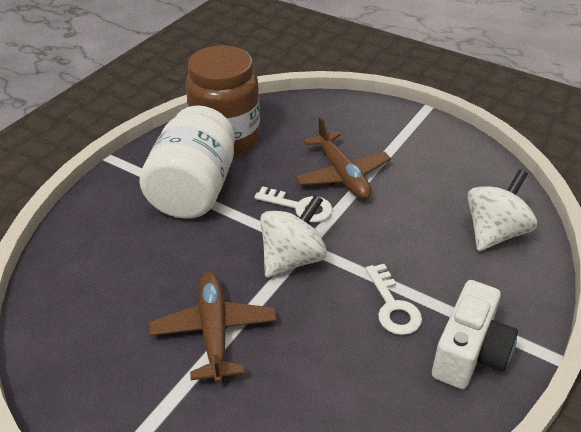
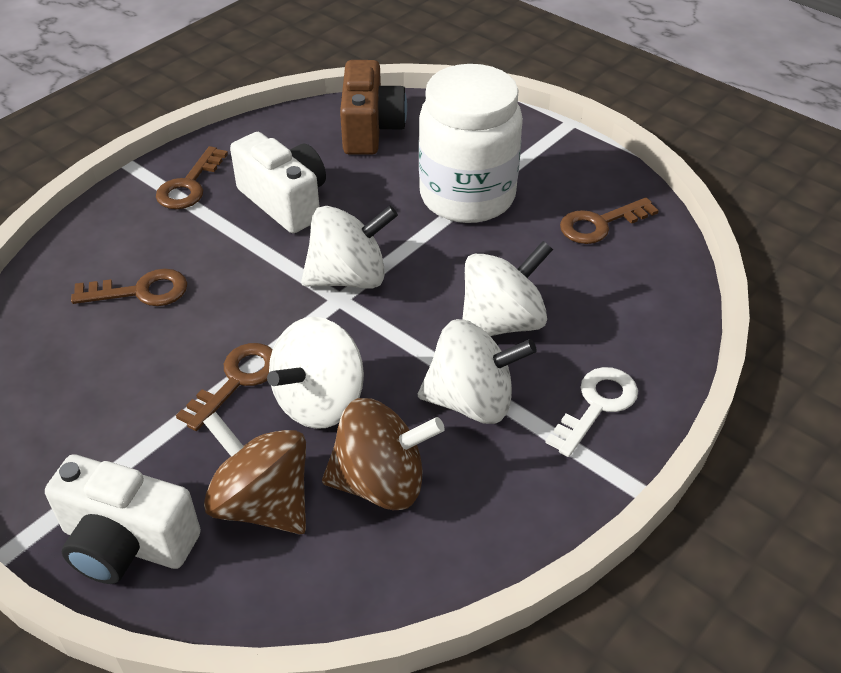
brown camera: none = 0 -> [340,60,407,155] = 1
brown jar: [186,45,260,156] = 1 -> none = 0
brown key: none = 0 -> [71,269,187,306] [156,146,228,209] [176,343,273,431] [560,197,659,244] = 4
brown plane: [150,272,277,384] [295,117,391,200] = 2 -> none = 0
brown spinning top: none = 0 -> [203,412,306,534] [322,398,445,510] = 2
white camera: [432,280,518,389] = 1 -> [45,454,201,584] [230,132,326,233] = 2
white key: [254,186,333,222] [366,264,422,335] = 2 -> [545,367,638,457] = 1
white spinning top: [260,195,327,278] [467,169,537,251] = 2 -> [267,317,364,429] [301,206,398,289] [418,319,537,424] [462,241,553,336] = 4

